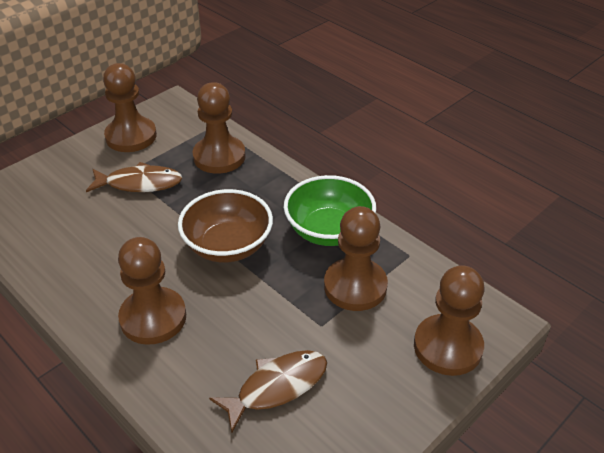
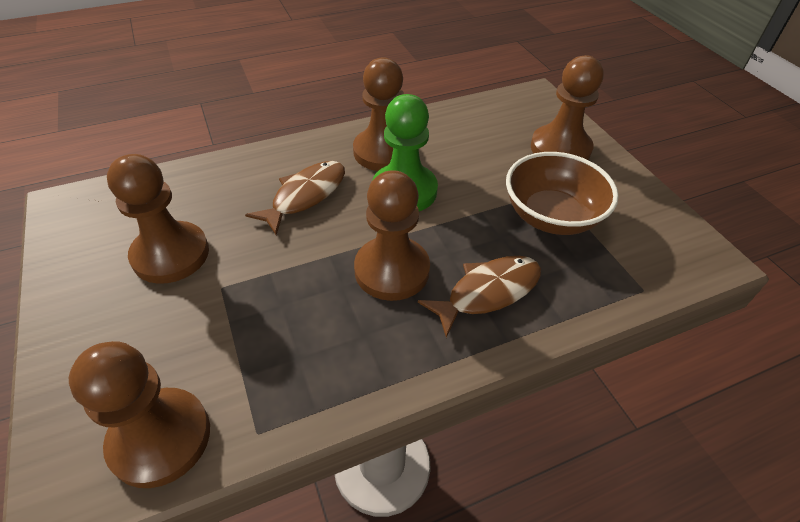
green bowl: [284,175,376,246] = 1 -> none = 0
green pawn: none = 0 -> [373,94,438,211] = 1

